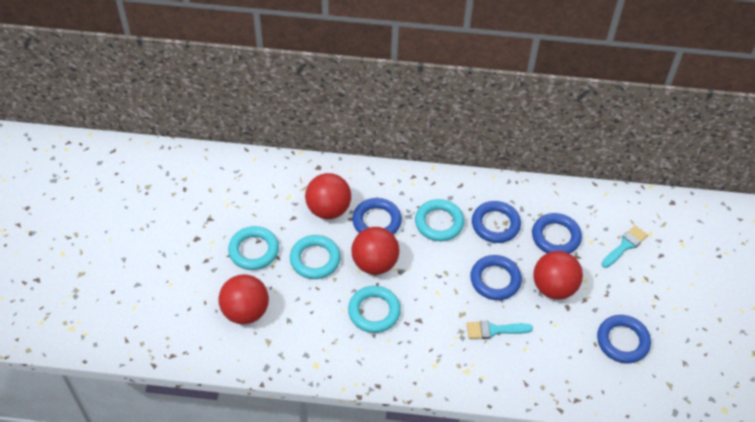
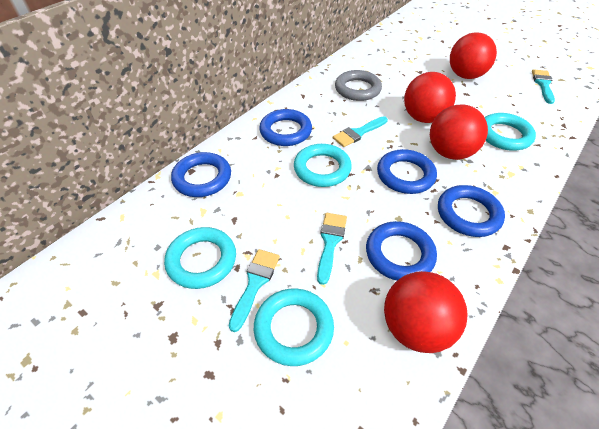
grey ring: none = 0 -> [335,70,382,101] = 1
turquoise brush: [467,321,533,339] [602,225,648,268] = 2 -> [229,249,280,332] [317,213,347,285] [333,116,388,147] [532,69,555,104] = 4

